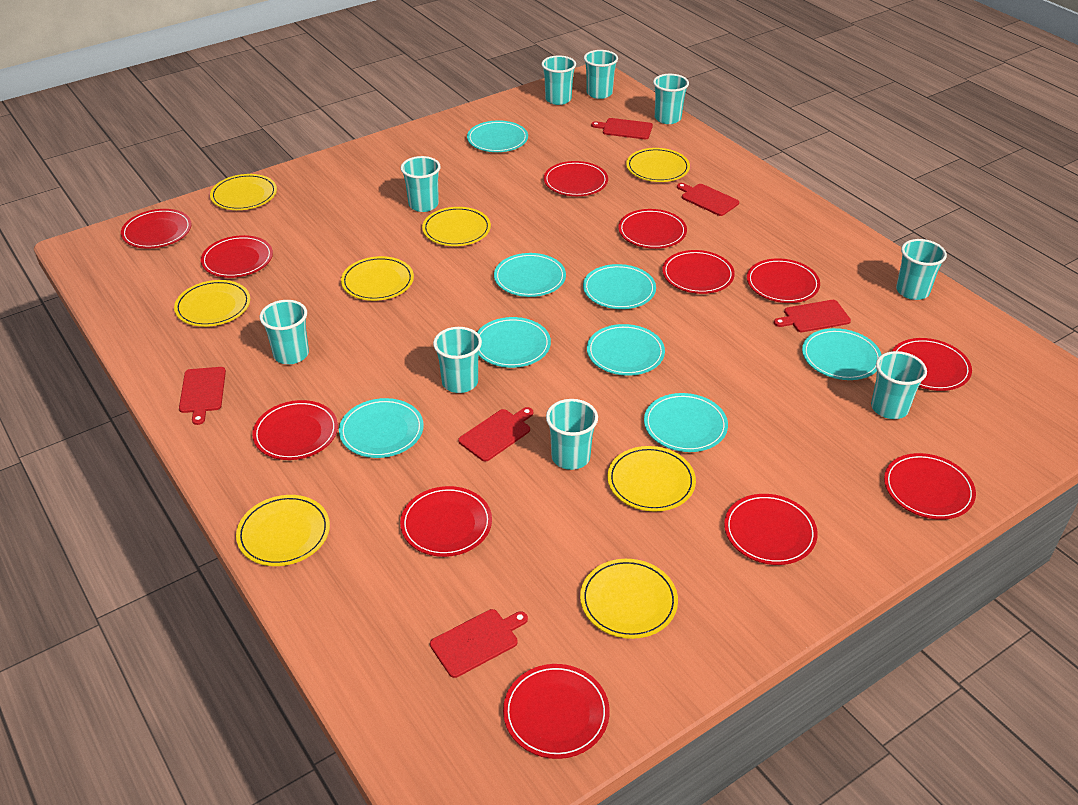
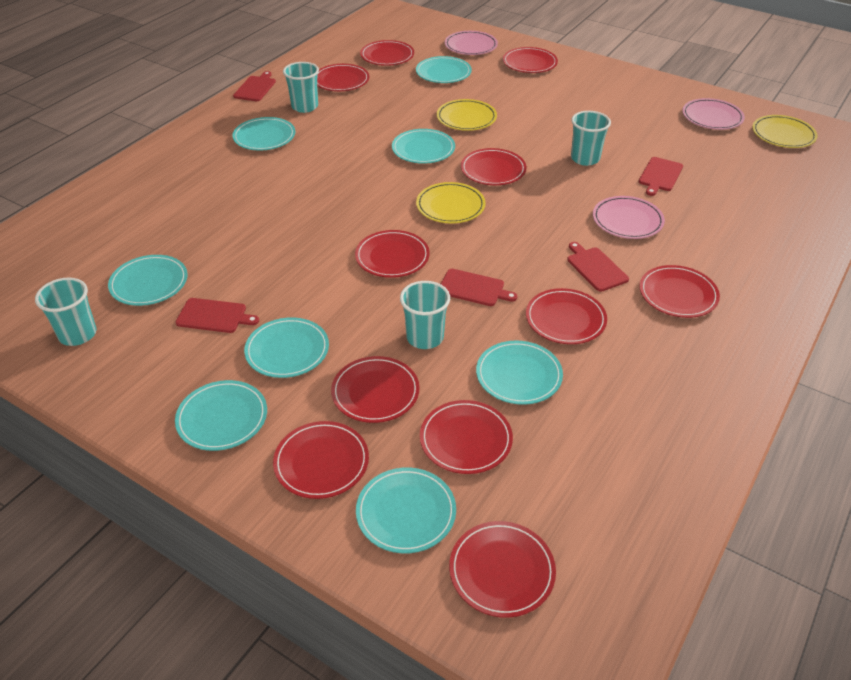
pink plate: none = 0 -> [445,31,498,55] [593,196,665,239] [682,98,745,130] = 3
red cutting board: [179,367,226,425] [430,609,528,678] [458,407,533,462] [591,118,653,139] [677,183,739,216] [774,300,851,332] = 6 -> [176,298,259,333] [233,71,276,101] [441,269,518,306] [567,242,629,292] [639,157,683,196] = 5
red plate: [121,209,191,249] [201,235,273,278] [252,400,338,460] [400,486,492,557] [503,664,610,759] [544,161,608,196] [618,209,687,249] [662,250,735,294] [724,494,818,565] [747,258,820,303] [884,453,976,520] [892,338,972,391] = 12 -> [273,421,369,499] [317,64,369,91] [331,356,420,423] [355,230,430,278] [360,40,414,66] [420,400,513,474] [449,521,556,618] [461,148,526,185] [503,47,558,73] [526,288,607,344] [639,265,720,318] = 11
turquoise cup: [260,300,309,364] [401,156,441,212] [433,327,482,393] [542,55,576,105] [546,399,598,470] [584,50,618,99] [653,74,689,124] [871,351,927,419] [896,239,947,300] = 9 -> [35,277,97,346] [283,62,319,113] [400,281,450,349] [571,111,611,166] = 4
yellow plate: [174,280,250,327] [210,174,277,210] [236,495,330,566] [341,256,414,301] [422,207,491,246] [580,559,678,639] [607,446,696,511] [626,148,690,182] = 8 -> [416,182,486,224] [437,99,497,131] [752,115,818,148] = 3

